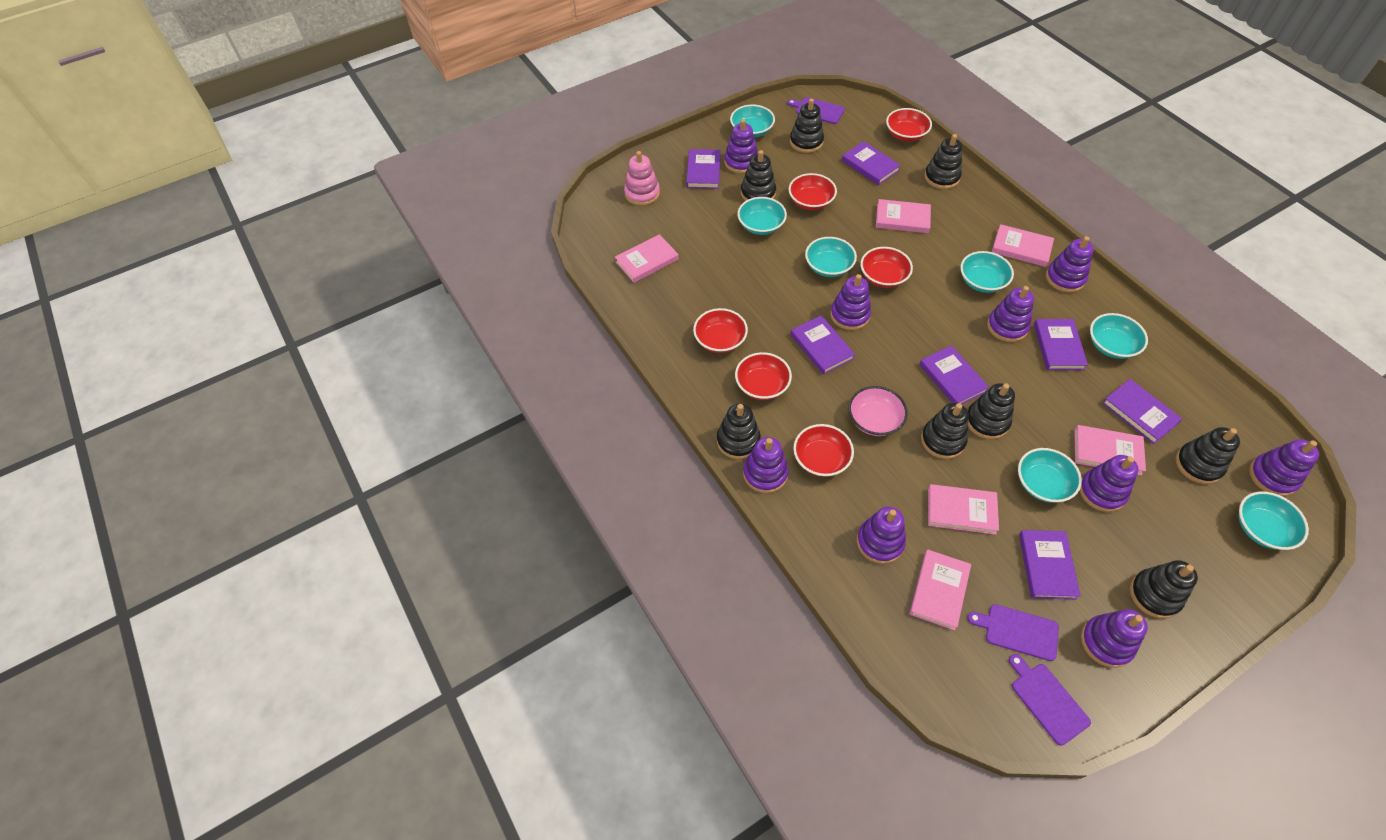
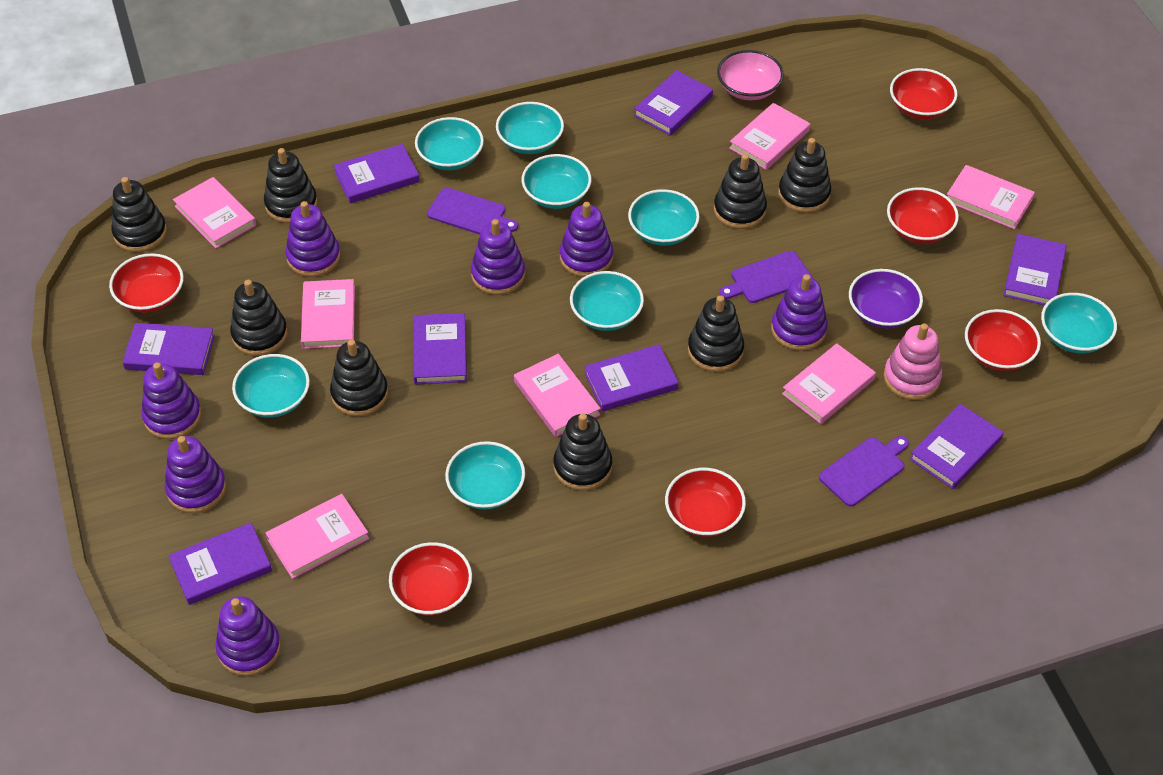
pink book: [615,234,679,283] [876,199,931,233] [910,550,971,630] [928,484,999,535] [992,224,1054,267] [1075,425,1146,476] = 6 -> [173,177,256,248] [266,494,369,579] [301,279,355,349] [514,354,601,437] [729,103,810,170] [782,343,876,424] [947,165,1035,229] = 7
purple book: [686,149,720,189] [790,315,855,375] [842,141,901,185] [919,345,989,404] [1019,530,1081,600] [1034,319,1088,370] [1102,379,1182,444] = 7 -> [122,323,215,375] [169,523,272,605] [333,144,420,203] [413,313,467,384] [584,344,679,411] [634,70,713,136] [910,404,1004,489] [1003,234,1067,305] = 8
purple bowl: none = 0 -> [849,269,923,329] = 1
purple stacking toy: [724,119,758,174] [743,437,789,493] [830,274,871,330] [857,506,906,564] [987,286,1034,342] [1046,236,1094,293] [1079,455,1139,512] [1081,609,1148,668] [1249,439,1319,496] = 9 -> [141,362,201,439] [165,436,226,513] [215,596,281,676] [285,201,340,277] [471,219,525,295] [560,202,613,277] [771,274,828,351] = 7
turquoise bowl: [730,104,775,138] [737,197,787,235] [805,237,857,277] [960,251,1014,293] [1018,448,1082,503] [1090,313,1148,359] [1239,491,1309,550] = 7 -> [232,354,310,418] [415,117,484,170] [445,441,525,510] [496,102,564,154] [522,154,591,209] [570,271,644,331] [628,189,700,246] [1041,293,1117,353] = 8

